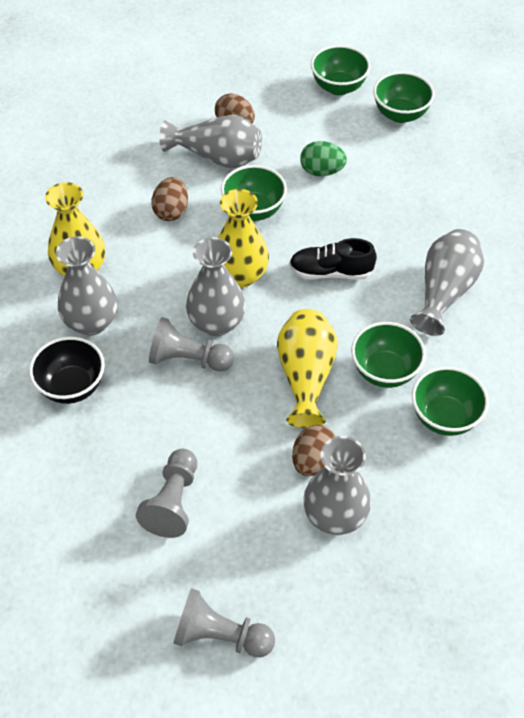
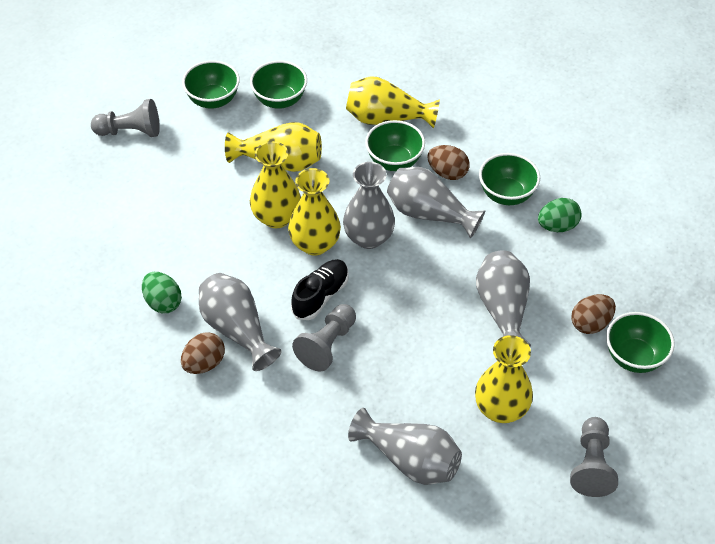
black bowl: [29,337,105,404] = 1 -> none = 0
green egg: [300,141,347,176] = 1 -> [142,272,182,313] [538,198,582,232] = 2
yellow vase: [45,182,105,276] [218,189,269,288] [277,309,338,428] = 3 -> [225,122,322,172] [250,141,301,228] [288,168,341,256] [346,76,440,129] [475,335,533,423] = 5

